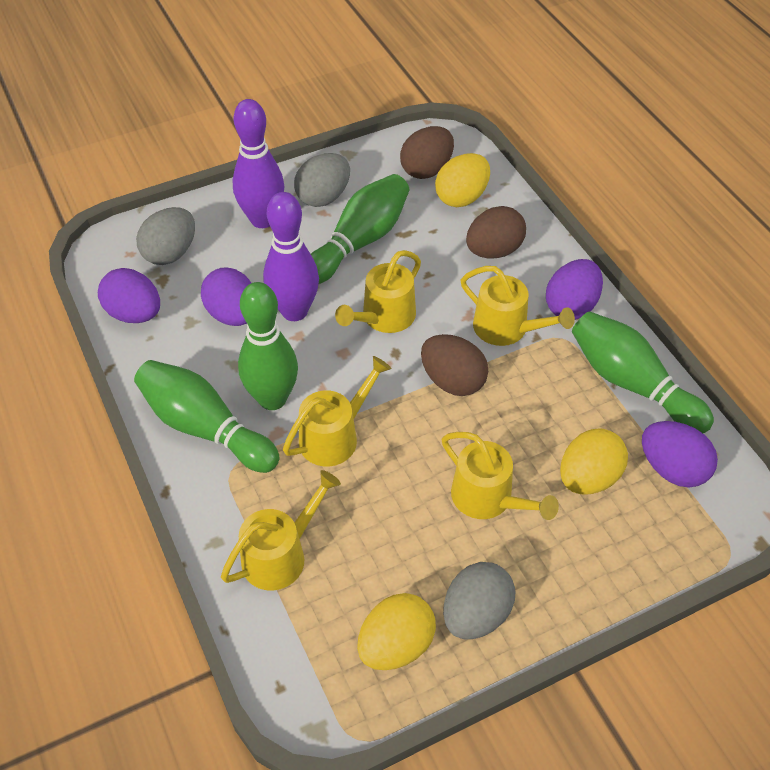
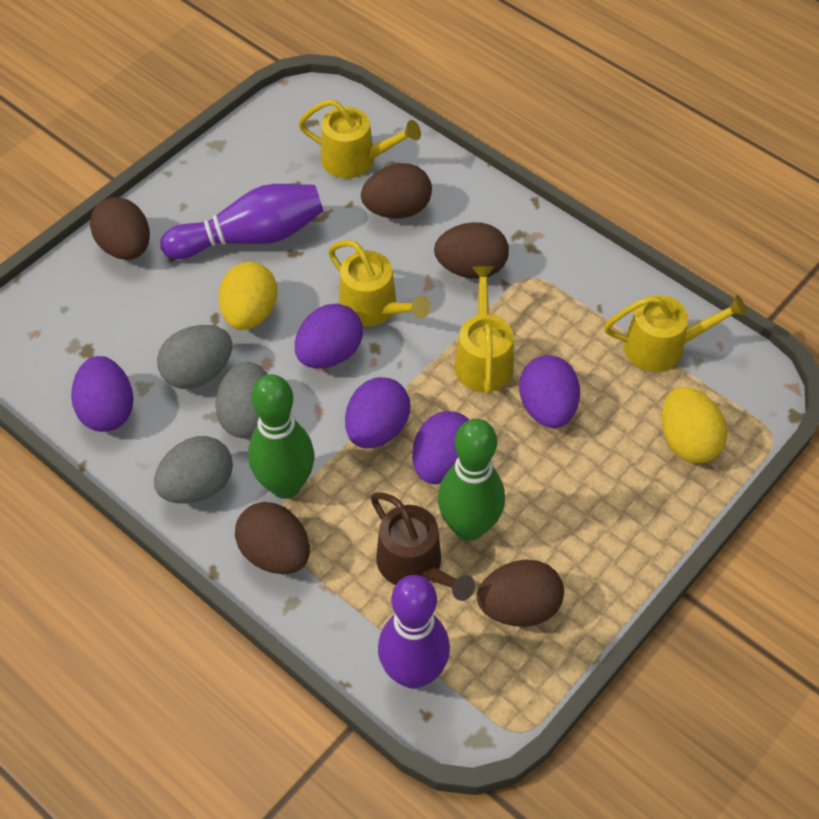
brown egg: [400,126,454,179] [421,334,488,396] [466,206,526,258] = 3 -> [90,197,150,260] [235,502,310,574] [361,163,432,219] [434,222,509,279] [477,560,564,627] = 5
brown watering can: none = 0 -> [371,492,475,601] = 1
green bowling pin: [134,360,279,473] [238,282,298,410] [311,174,409,284] [572,311,714,433] = 4 -> [248,374,314,499] [438,419,505,541] = 2
purple egg: [98,268,160,323] [201,267,251,326] [546,259,603,320] [642,421,718,487] = 4 -> [71,356,134,432] [295,304,363,368] [345,377,410,448] [412,411,469,484] [519,355,580,428] = 5
yellow egg: [357,593,436,670] [435,153,490,207] [560,429,628,495] = 3 -> [219,262,277,330] [662,387,727,463] = 2
yellow watering can: [221,470,341,591] [283,356,391,466] [335,250,421,333] [442,432,559,520] [461,266,575,346] = 5 -> [298,99,421,178] [328,240,431,326] [454,266,514,394] [604,295,747,372] = 4

